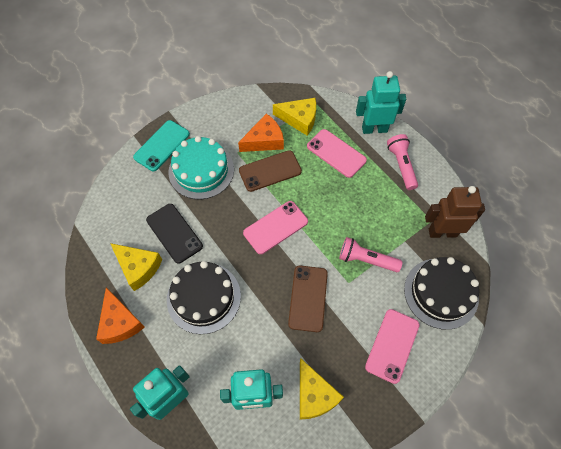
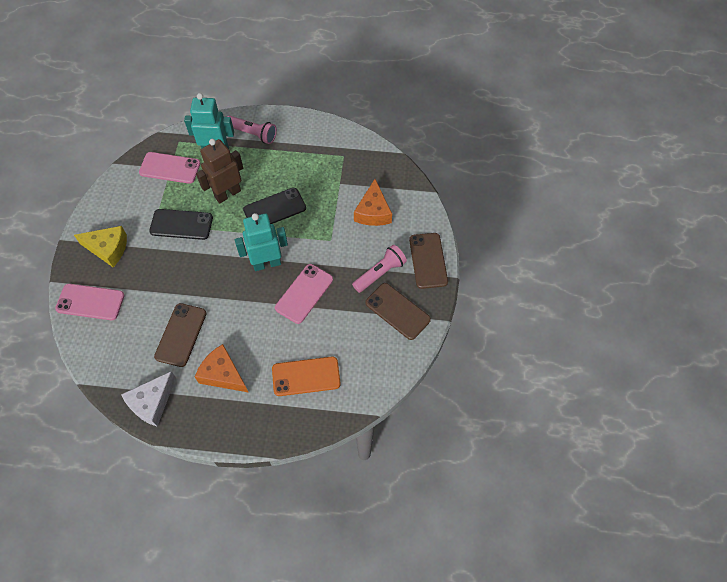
black cake: [167,261,241,334] [404,257,479,330] = 2 -> none = 0
black phone: [146,204,203,264] = 1 -> [149,209,213,240] [243,188,306,224] = 2
brown phone: [239,150,302,192] [288,266,328,332] = 2 -> [154,303,207,367] [365,283,431,340] [409,233,448,289] = 3
orange phone: none = 0 -> [272,356,341,396] = 1
turquoise cake: [168,136,234,200] = 1 -> none = 0
turquoise phone: [133,120,190,171] = 1 -> none = 0
turquoise robot: [130,365,190,420] [220,369,283,410] [356,71,406,134] = 3 -> [184,93,234,149] [235,213,288,271] = 2
white cheese: none = 0 -> [121,371,176,426] = 1
yellow cheese: [110,243,162,291] [273,98,316,136] [300,358,344,420] = 3 -> [74,226,127,267] = 1

